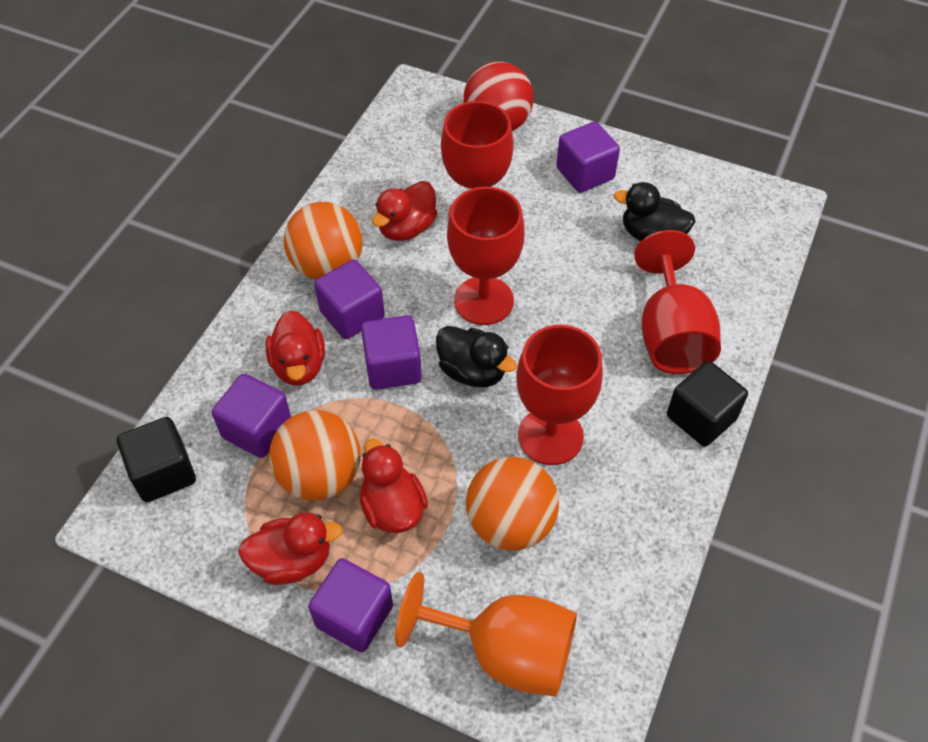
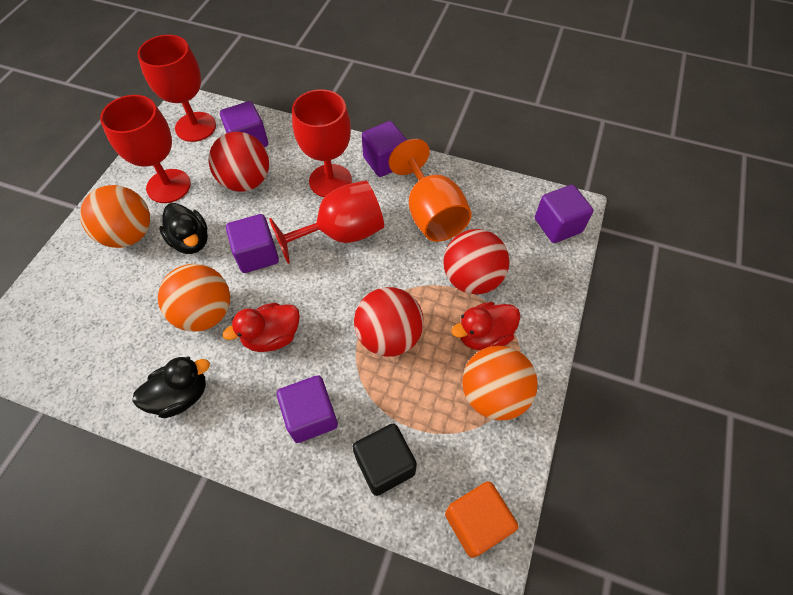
black cube: [117,417,196,502] [667,361,748,447] = 2 -> [352,423,417,496] = 1
orange cube: none = 0 -> [445,481,518,558] = 1
red ball: [463,62,534,131] = 1 -> [209,132,269,192] [354,287,424,357] [443,229,510,294] = 3
red duck: [238,513,343,585] [266,311,325,386] [359,439,428,533] [372,181,437,241] = 4 -> [223,303,300,352] [452,302,521,351] = 2

